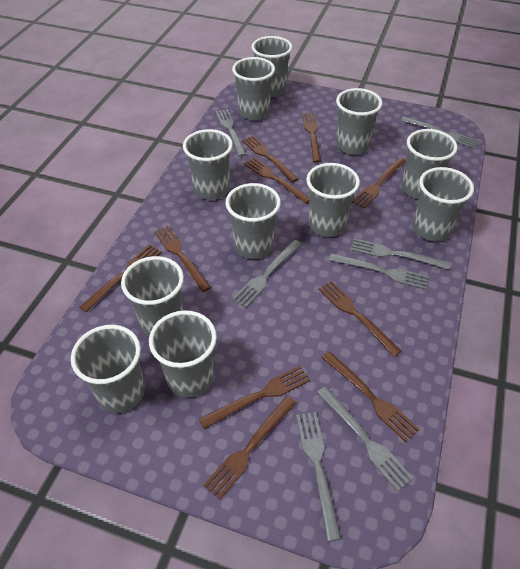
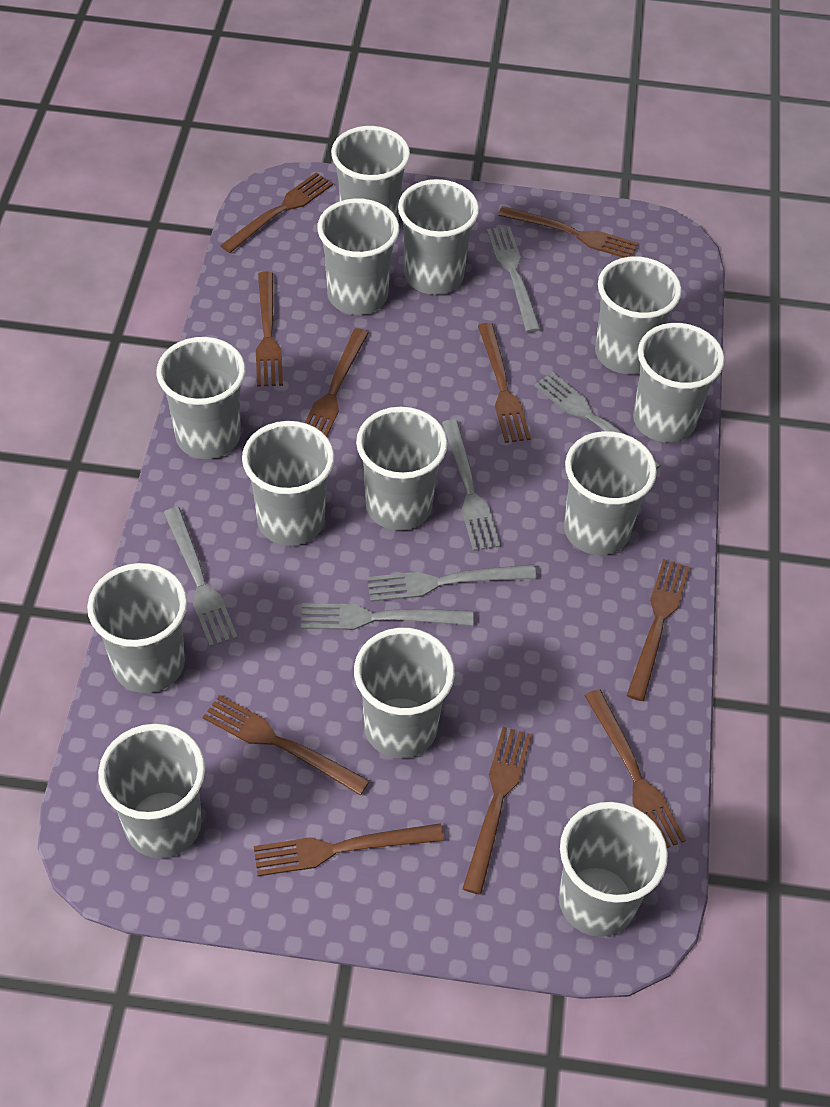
grey cup: [71,325,145,413] [121,256,184,336] [149,310,217,398] [183,129,233,200] [225,183,281,259] [232,57,275,120] [252,36,292,97] [306,163,360,237] [336,88,382,155] [402,129,458,199] [413,167,474,241] = 11 -> [87,563,187,693] [98,724,205,858] [156,337,245,459] [242,421,334,546] [317,198,399,315] [331,126,410,221] [354,628,455,758] [356,407,447,531] [398,179,479,295] [559,802,668,937] [564,431,657,555] [595,256,682,374] [633,323,724,443] = 13
grey fork: [216,109,246,157] [232,240,302,308] [296,412,341,541] [317,386,413,492] [329,253,429,290] [350,238,450,269] [400,116,479,149] = 7 -> [163,507,238,647] [301,603,473,630] [367,564,537,602] [442,419,500,551] [487,226,541,333] [534,372,661,470] = 6

